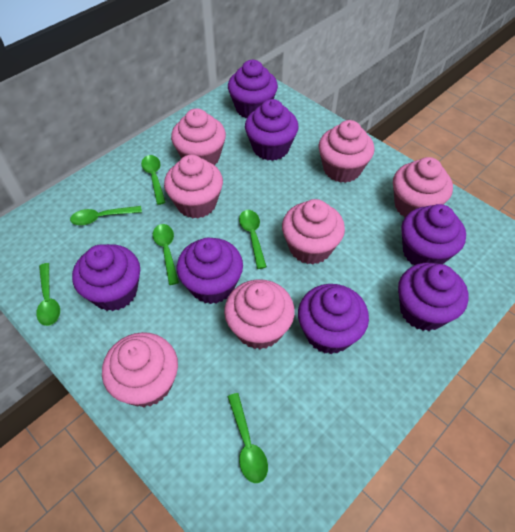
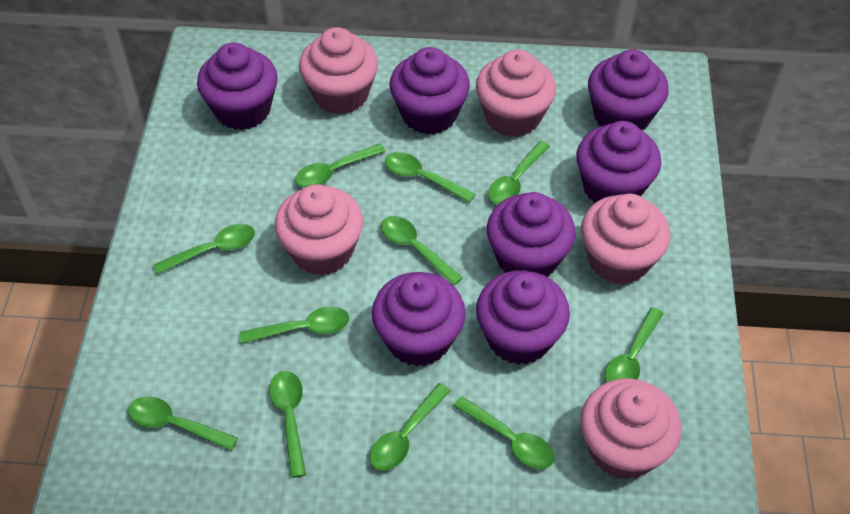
green spoon: [36,263,60,326] [70,206,142,225] [141,155,166,205] [153,224,179,285] [227,393,268,483] [239,210,267,269] = 6 -> [128,396,238,451] [154,224,255,274] [240,307,349,344] [269,371,306,478] [295,143,386,188] [370,383,451,471] [381,216,463,286] [385,152,476,203] [453,396,554,469] [488,141,550,204] [605,307,664,383] = 11
pink cupcake: [102,332,178,407] [164,155,223,218] [171,108,226,165] [224,279,295,349] [282,199,345,265] [318,120,374,183] [393,157,453,218] = 7 -> [275,184,363,276] [299,27,378,114] [476,49,556,137] [580,378,681,480] [581,194,670,285] = 5

